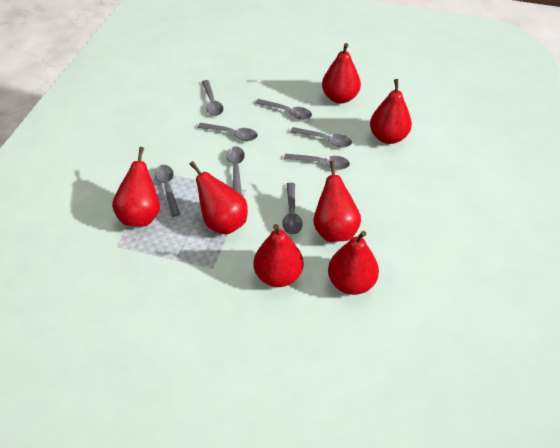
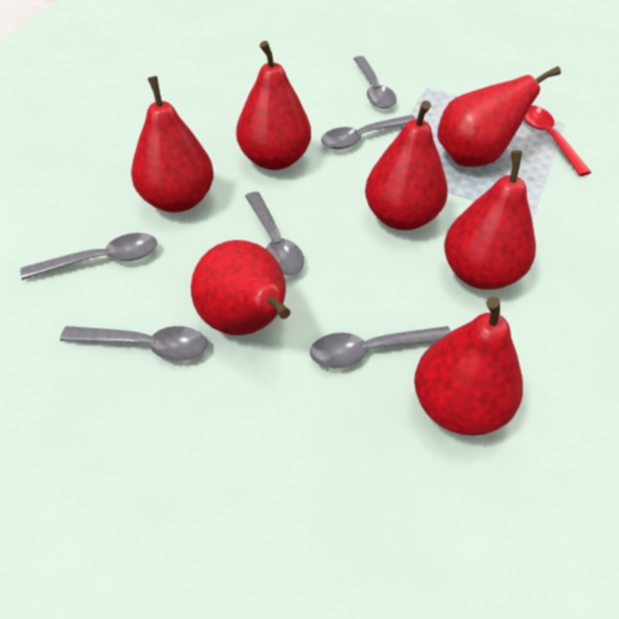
grey spoon: [154,165,180,217] [198,123,258,141] [202,80,223,116] [226,146,245,195] [255,99,312,120] [282,183,303,235] [284,154,350,170] [290,127,352,147] = 8 -> [20,233,157,280] [60,326,207,361] [245,192,304,275] [310,326,451,368] [321,115,416,149] [353,56,397,109] = 6
red spoon: none = 0 -> [524,105,591,176] = 1

